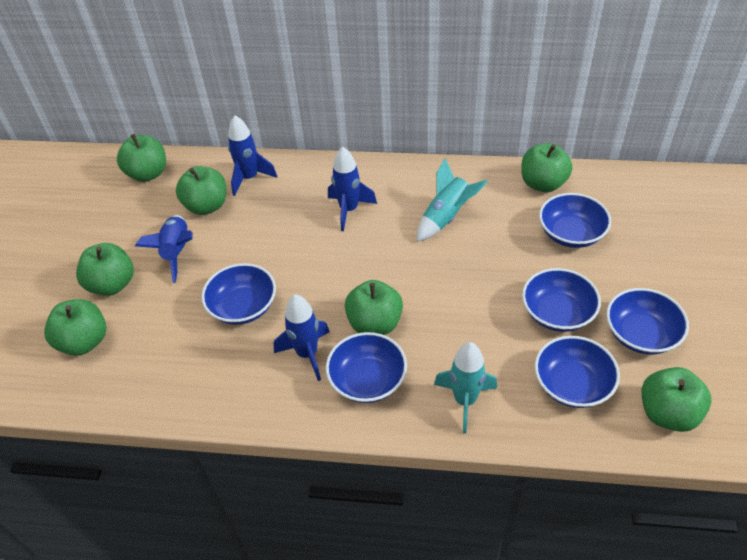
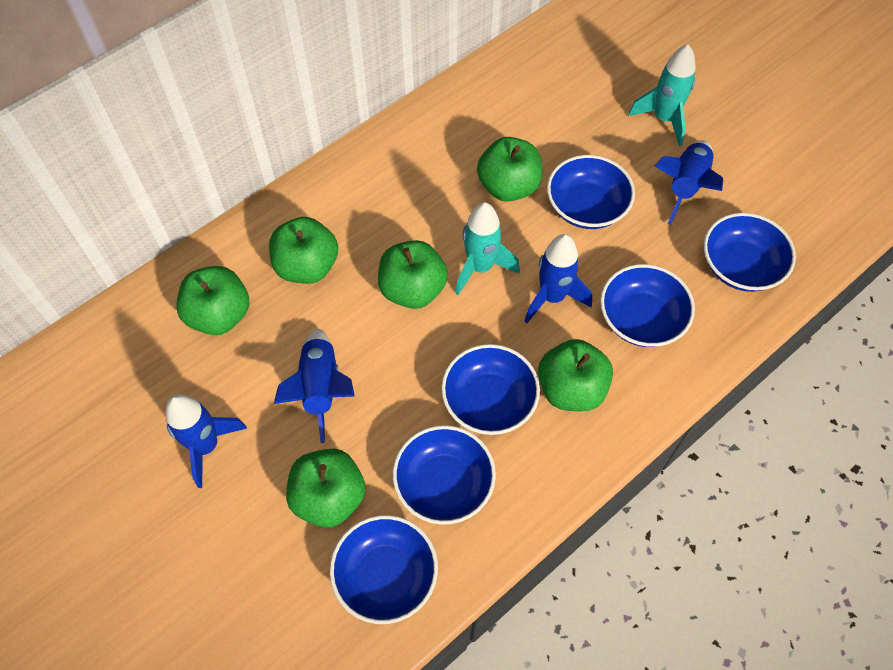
green apple: [44,299,106,356] [76,243,134,296] [117,134,166,182] [176,166,226,215] [345,280,403,335] [521,143,572,192] [642,367,711,432] = 7 -> [176,266,249,335] [269,217,338,284] [286,449,365,528] [378,240,448,309] [477,137,542,202] [538,339,613,411] = 6

